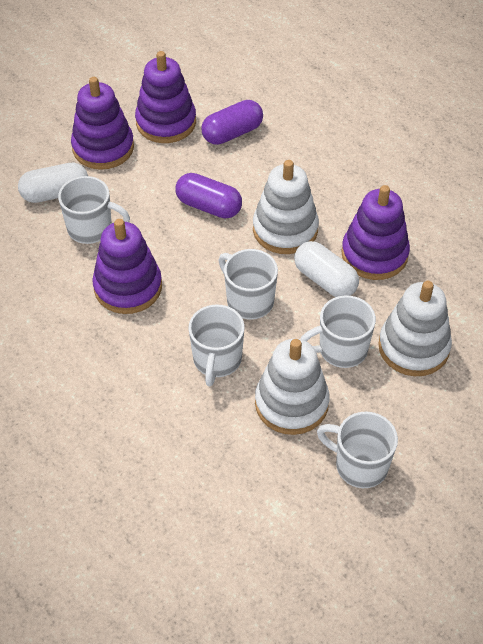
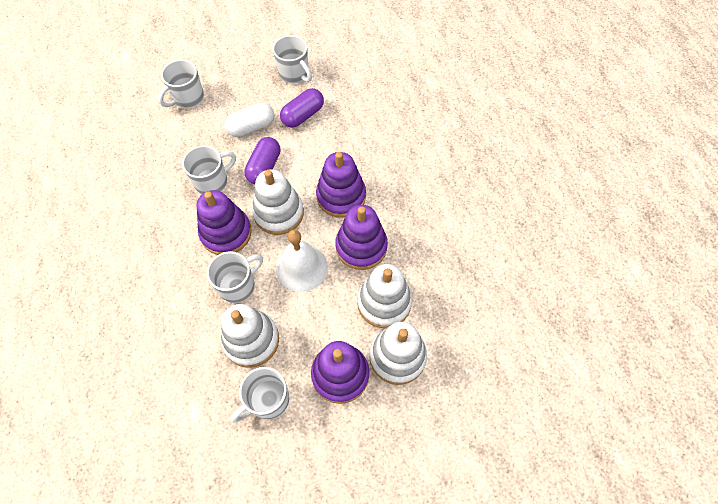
white bell: none = 0 -> [276,230,328,292] = 1
white capsule: [18,163,88,203] [294,241,359,297] = 2 -> [225,103,274,137] = 1
white stacking toy: [253,160,319,254] [255,339,329,435] [378,281,452,376] = 3 -> [221,304,279,368] [252,169,304,235] [357,264,412,328] [369,322,427,385] = 4

